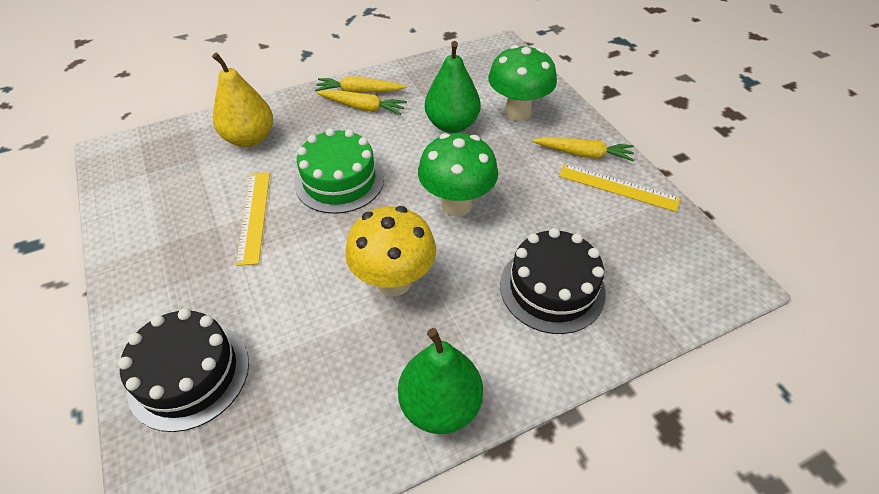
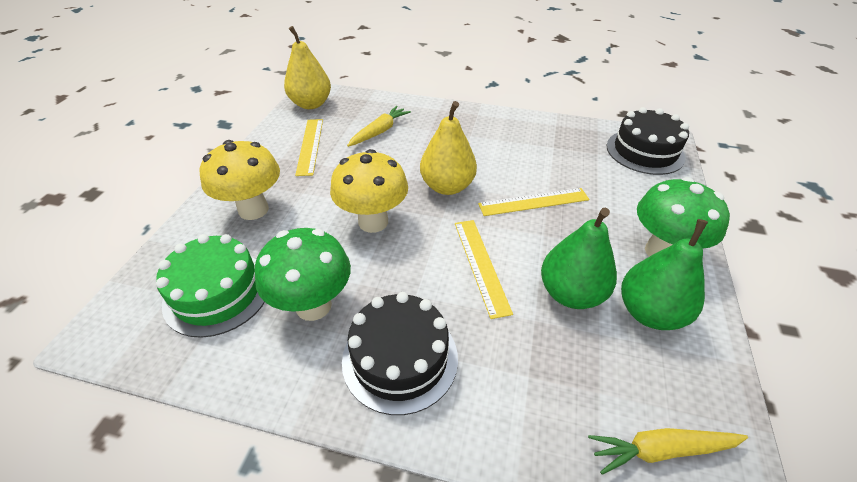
yellow carrot: [315,76,407,93] [317,90,407,115] [532,137,634,162] = 3 -> [347,106,411,147] [588,428,748,475] = 2
yellow mushroom: [345,206,436,296] = 1 -> [200,140,280,220] [330,149,408,233] = 2
yellow pear: [212,53,273,147] = 1 -> [284,26,331,109] [420,101,477,195] = 2
yellow ruler: [236,172,270,266] [559,164,680,212] = 2 -> [295,119,323,176] [455,220,513,319] [478,188,590,216] = 3

